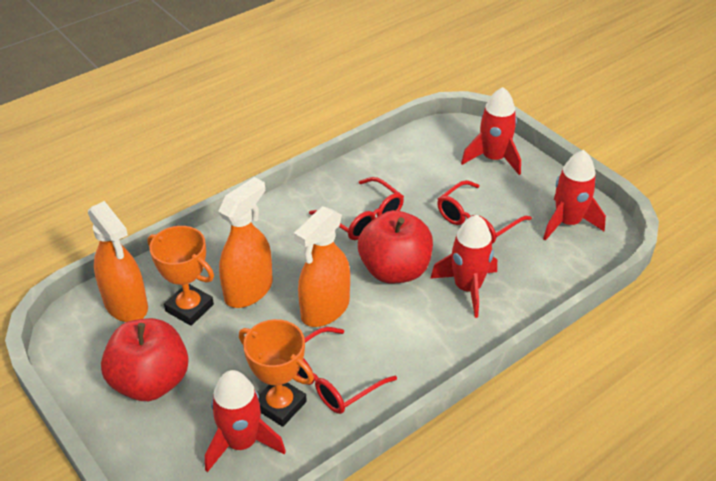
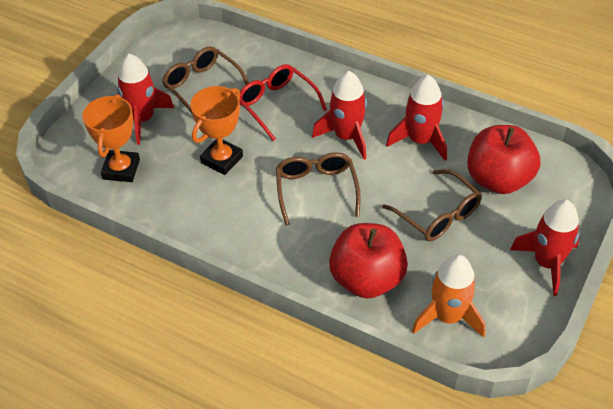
brown glasses: none = 0 -> [162,46,249,113] [276,152,361,225] [382,169,482,241] = 3
orange rocket: none = 0 -> [412,254,485,338] = 1
orange spray bottle: [88,201,148,322] [218,177,273,308] [294,206,350,327] = 3 -> none = 0
red glasses: [296,327,397,414] [309,177,404,240] [437,180,532,244] = 3 -> [239,64,327,141] = 1

